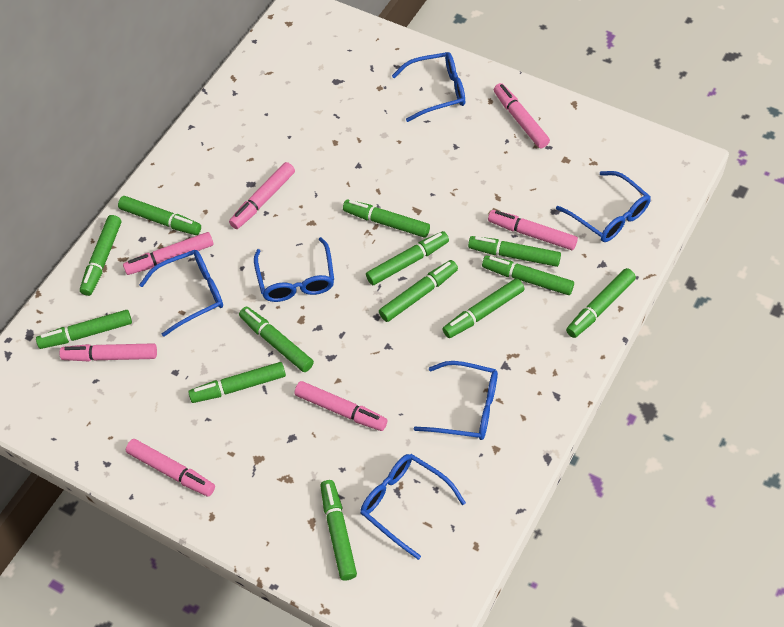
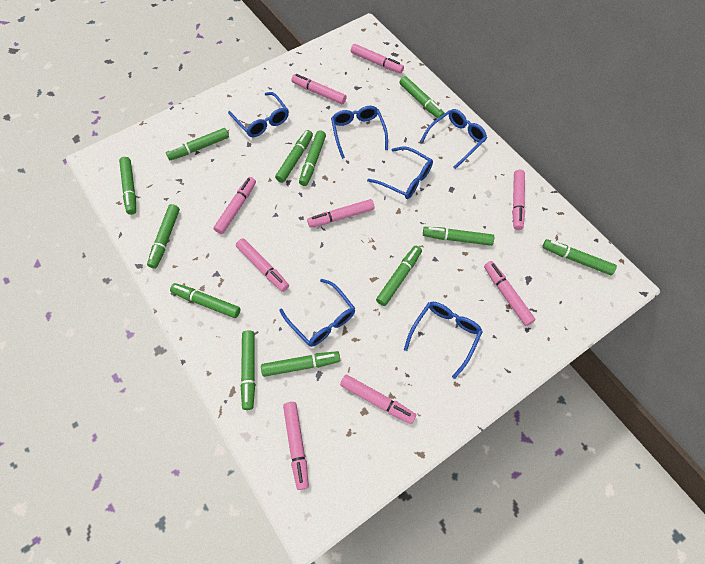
green marker: [36,310,132,349] [80,215,121,296] [118,196,201,235] [188,362,286,403] [239,307,314,372] [320,480,357,580] [343,199,430,238] [366,231,449,285] [379,260,458,322] [443,278,524,338] [468,236,561,267] [482,255,574,295] [566,268,636,338] = 13 -> [119,157,136,215] [147,204,180,269] [166,128,229,160] [170,283,240,318] [241,330,255,410] [261,351,340,377] [275,130,313,183] [299,130,326,186] [376,246,422,306] [399,76,445,118] [423,227,494,246] [542,239,617,275] = 12
pink marker: [60,343,157,361] [123,232,214,275] [126,439,215,496] [229,162,295,229] [295,381,387,431] [488,210,578,250] [494,83,550,148] = 7 -> [213,177,256,234] [236,238,289,292] [283,402,309,490] [291,74,346,104] [307,199,374,227] [340,374,416,424] [351,44,404,74] [484,261,536,326] [512,170,525,230] = 9

